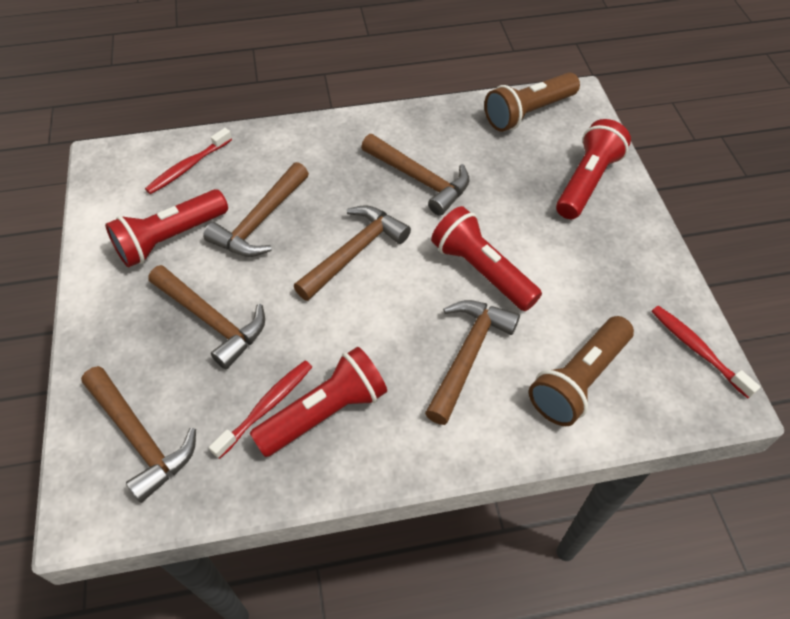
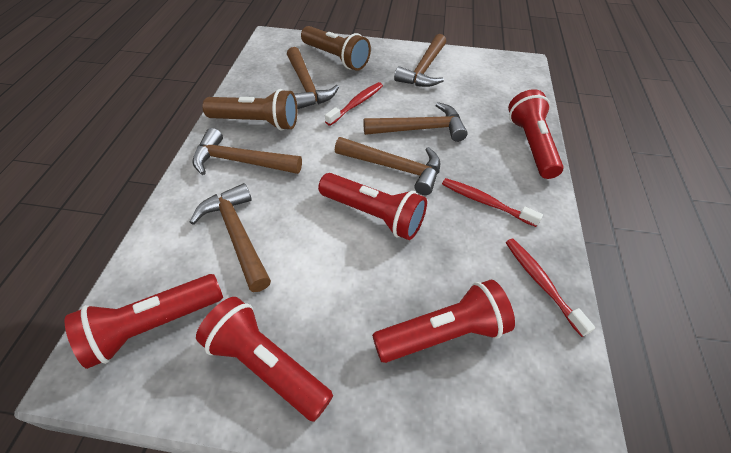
red flashlight: [105,189,228,268] [250,347,387,457] [431,206,542,311] [556,119,631,219] = 4 -> [65,274,223,369] [196,297,333,422] [318,173,427,240] [372,280,515,363] [508,89,564,179] = 5

